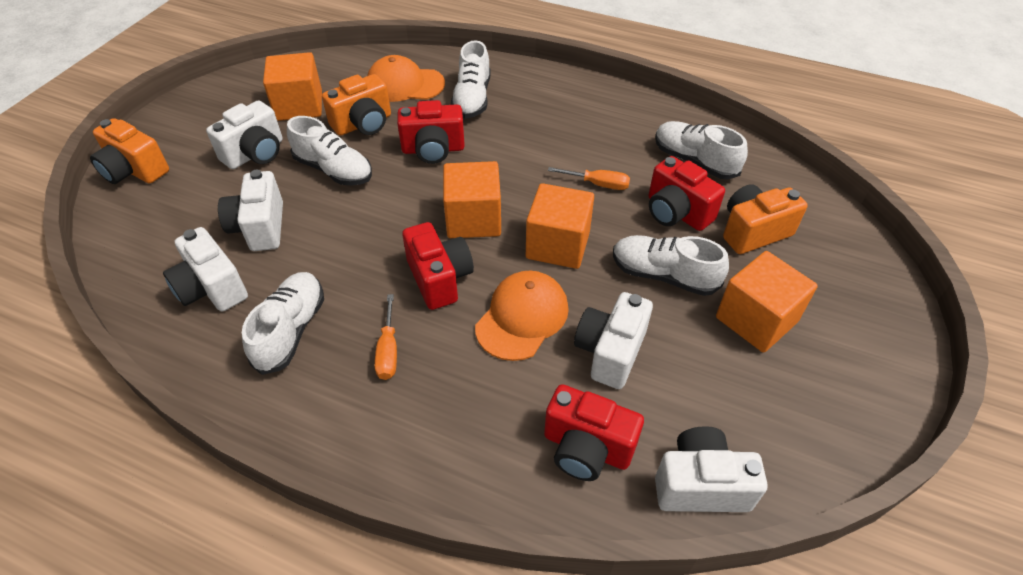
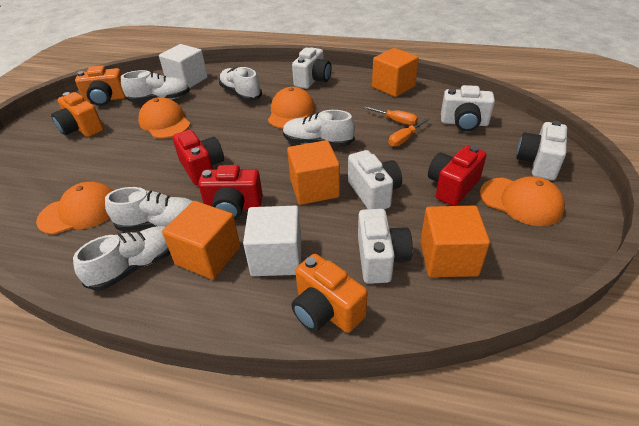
orange cap: [367,55,445,102] [475,271,569,361] = 2 -> [36,182,113,235] [138,97,190,139] [268,87,315,129] [480,176,565,226] = 4
red camera: [397,100,465,164] [402,222,474,310] [544,384,644,481] [649,156,725,231] = 4 -> [173,130,224,185] [198,165,263,220] [428,145,487,206] = 3
white cube: none = 0 -> [159,44,208,89] [243,206,301,276] = 2

